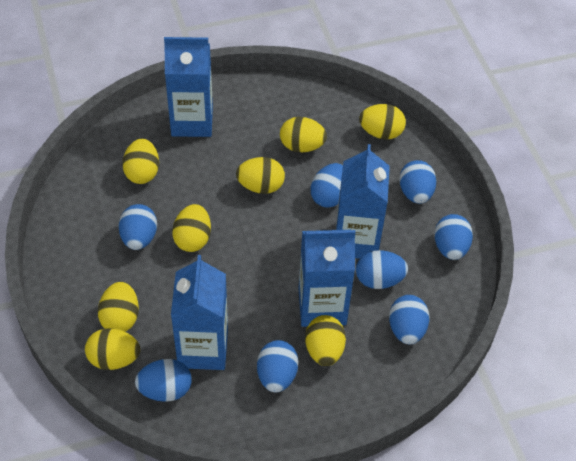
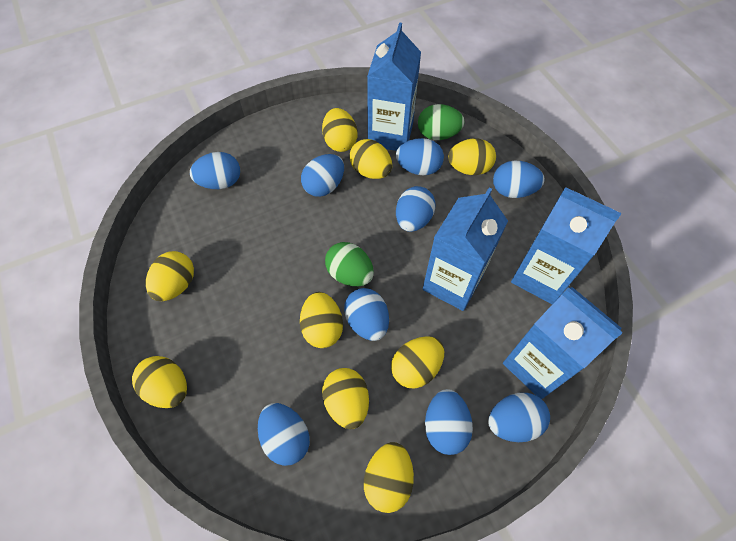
blue egg: [119,204,157,250] [135,359,192,402] [257,340,298,392] [311,163,343,208] [356,250,408,289] [389,295,430,344] [399,160,436,204] [434,214,473,260] = 8 -> [190,152,240,189] [258,403,310,466] [301,154,344,197] [344,288,389,341] [396,138,444,175] [396,186,436,232] [425,389,473,455] [488,393,550,442] [493,161,544,198] = 9
green egg: none = 0 -> [325,242,374,286] [418,104,465,140] = 2
yellow egg: [85,328,140,370] [98,282,139,332] [122,139,159,184] [172,204,211,252] [236,157,285,194] [280,117,327,153] [305,315,346,366] [359,104,406,140] = 8 -> [132,356,187,408] [146,251,194,301] [300,292,343,348] [322,108,357,152] [322,368,369,429] [350,139,392,179] [364,442,414,513] [391,336,444,389] [448,138,496,175] = 9

